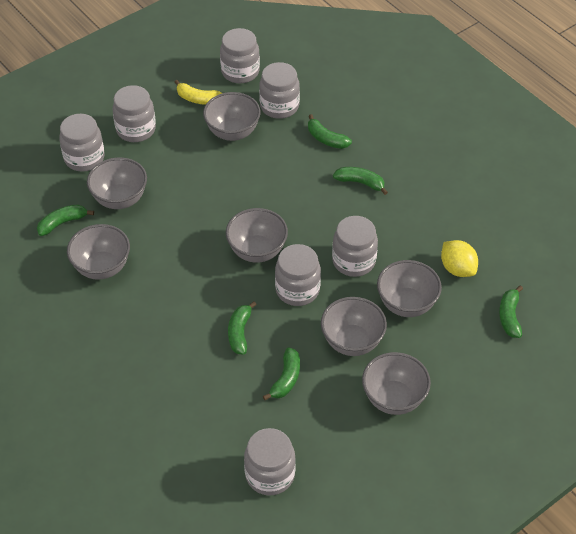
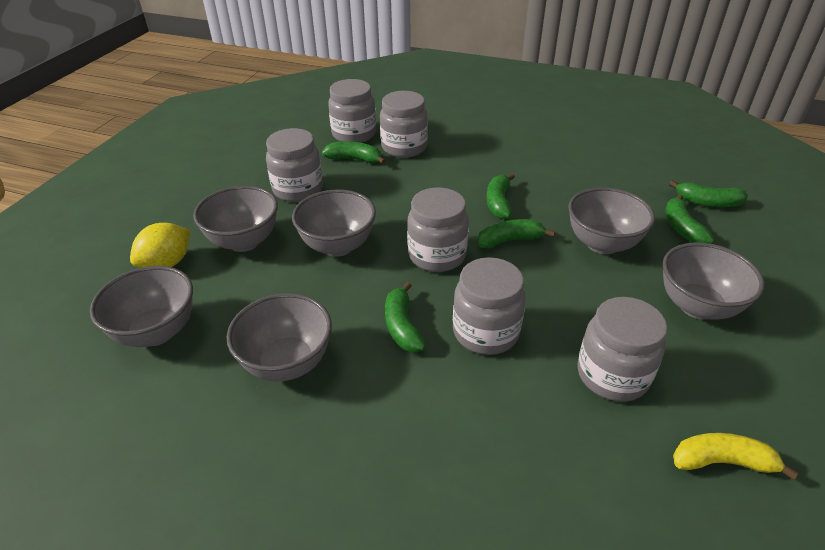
grey bowl: [67,224,130,280] [87,157,147,209] [203,92,261,141] [226,208,288,263] [321,297,387,356] [362,352,431,415] [377,260,442,317] = 7 -> [90,266,193,347] [193,186,278,252] [227,293,332,382] [292,189,376,257] [569,187,655,254] [663,242,764,320] = 6
grey jar: [59,114,104,172] [113,85,156,142] [220,28,260,83] [244,428,296,495] [259,62,300,119] [275,244,321,306] [332,216,378,277] = 7 -> [266,128,323,202] [328,79,376,143] [380,91,428,158] [407,188,469,272] [453,257,526,355] [577,297,667,402] = 6

